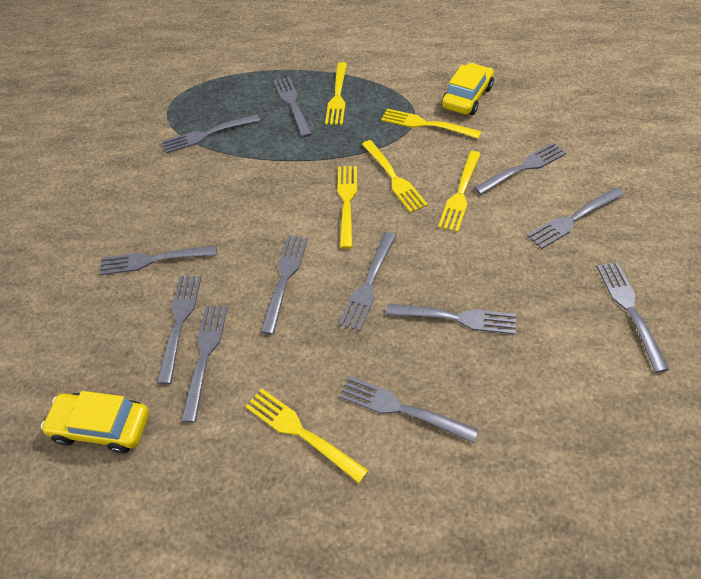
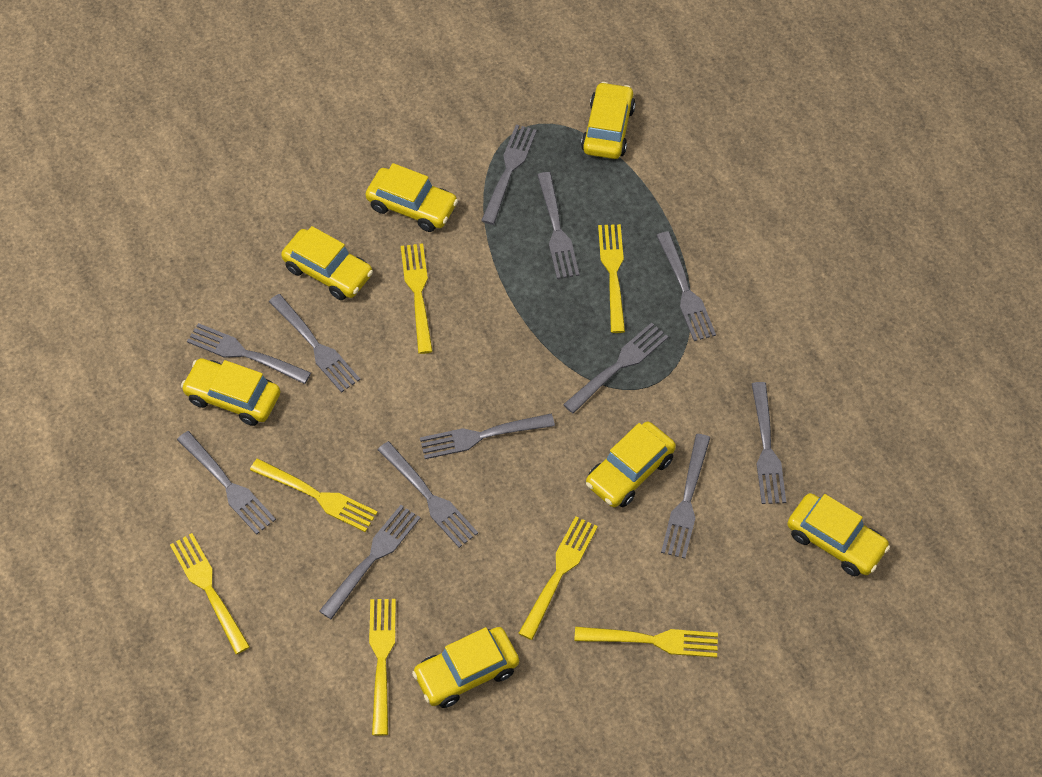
yellow car: [41,391,149,454] [441,63,494,115] = 2 -> [181,358,280,426] [281,226,373,300] [366,163,458,232] [412,627,519,708] [581,82,635,159] [586,421,676,507] [787,493,890,576] = 7
yellow fork: [245,388,369,483] [325,62,347,125] [337,166,357,249] [362,140,428,213] [381,109,481,139] [438,151,481,232] = 6 -> [170,533,250,654] [250,458,378,532] [369,599,396,736] [401,243,433,354] [518,516,598,640] [574,626,718,658] [598,224,625,333] = 7

